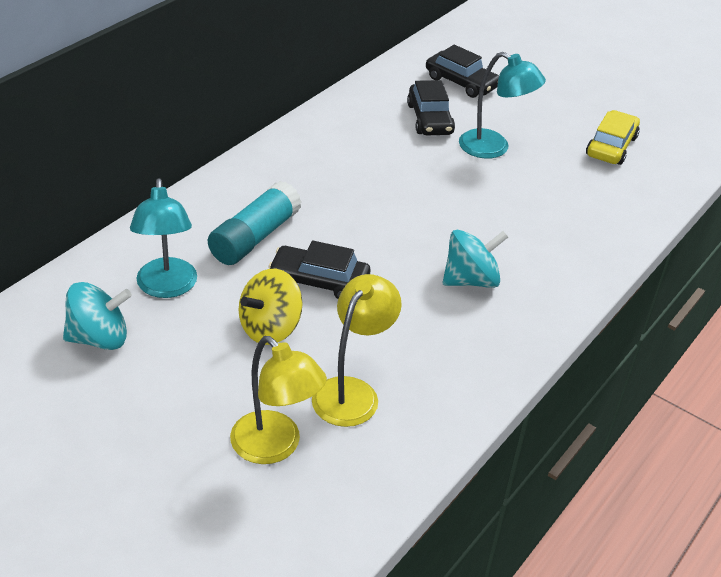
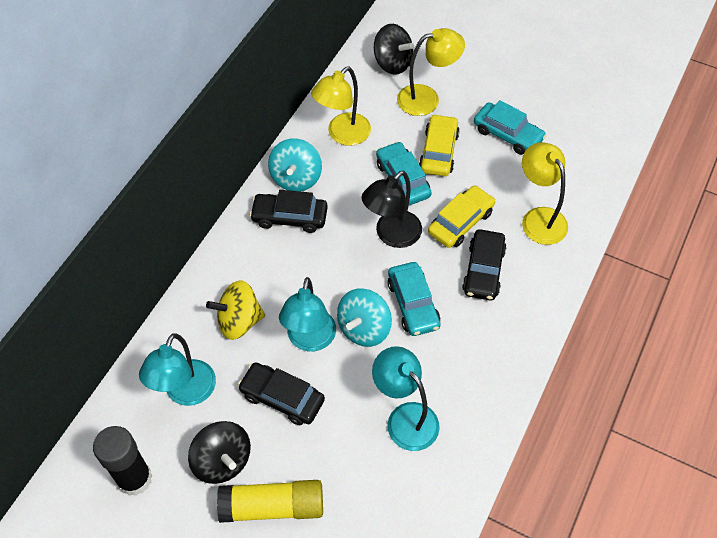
black glue stick: none = 0 -> [93,426,152,496] = 1
black lamp: none = 0 -> [362,171,422,248] = 1
black spinning top: none = 0 -> [188,421,251,484] [374,24,414,75] = 2
turquoise car: none = 0 -> [376,141,432,205] [388,262,440,336] [474,100,546,155] = 3
turquoise glue stick: [208,181,302,265] = 1 -> none = 0
turquoise lamp: [130,178,197,298] [459,52,546,159] = 2 -> [139,333,216,406] [279,277,336,351] [372,346,440,451] = 3
yellow car: [586,110,640,165] = 1 -> [419,114,460,176] [428,185,495,248] = 2
yellow glue stick: none = 0 -> [217,480,323,523] = 1
yellow lamp: [230,336,327,464] [312,274,402,427] = 2 -> [311,67,371,146] [397,28,465,116] [522,142,568,245] = 3

